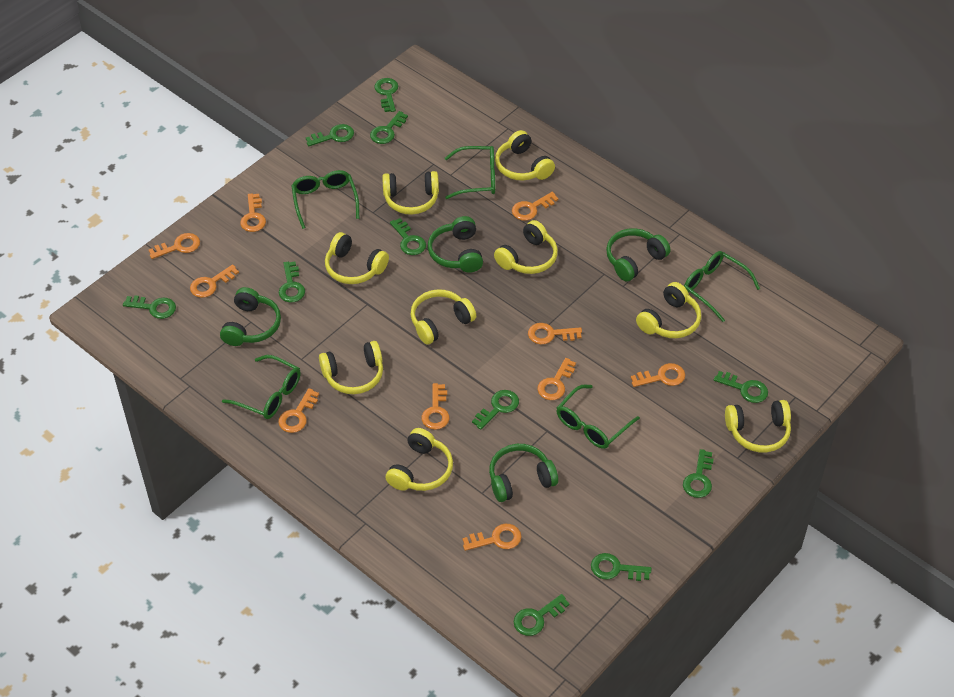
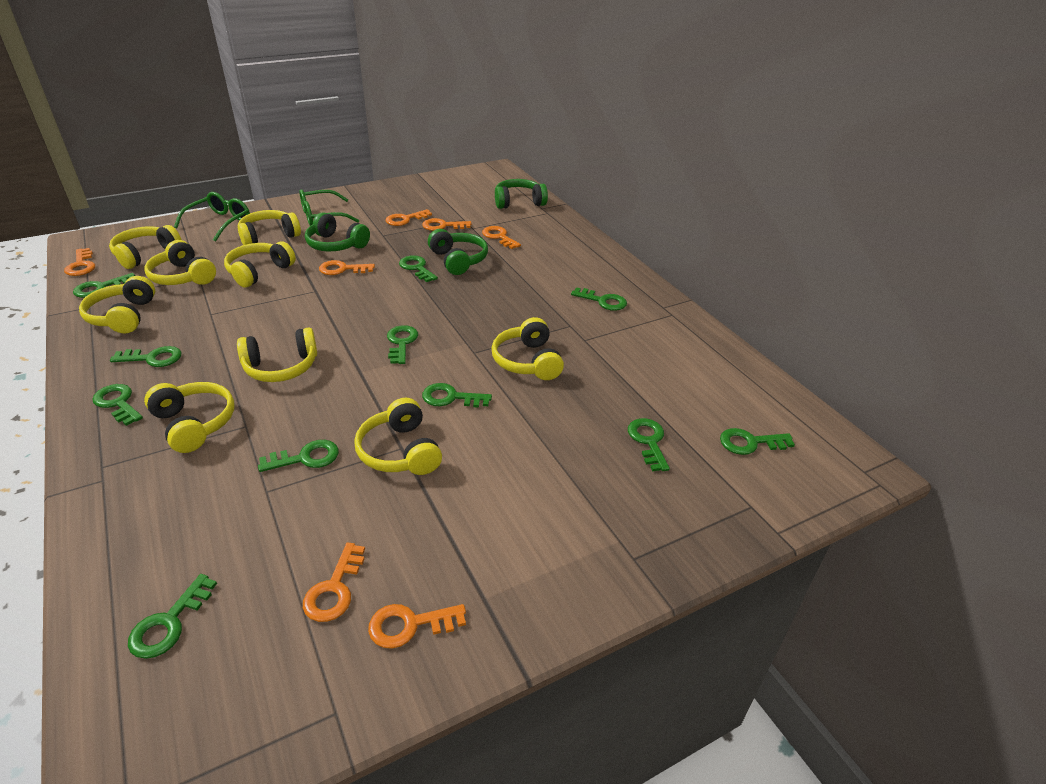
green glasses: [222,355,301,419] [291,170,359,229] [445,146,495,199] [556,385,640,449] [684,251,760,322] = 5 -> [174,192,250,242] [299,190,359,226] = 2
green headphones: [220,287,281,346] [428,216,483,273] [489,444,558,502] [606,228,671,282] = 4 -> [305,212,370,252] [428,229,488,275] [495,179,548,209] = 3
orange key: [149,233,200,259] [190,264,239,298] [240,193,266,232] [278,388,319,433] [422,383,449,430] [462,524,521,551] [512,192,559,221] [528,323,582,344] [537,358,576,400] [631,363,685,387] = 10 -> [64,248,95,276] [303,542,365,622] [319,260,375,275] [368,604,466,649] [386,209,432,226] [422,218,471,231] [482,226,521,249] = 7

